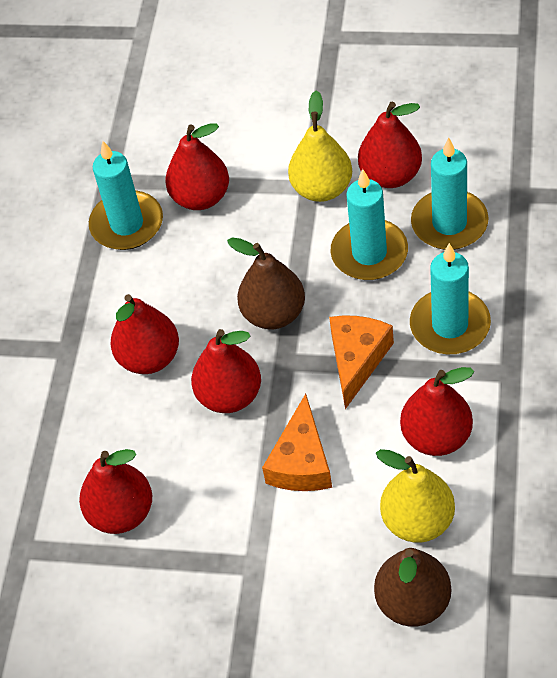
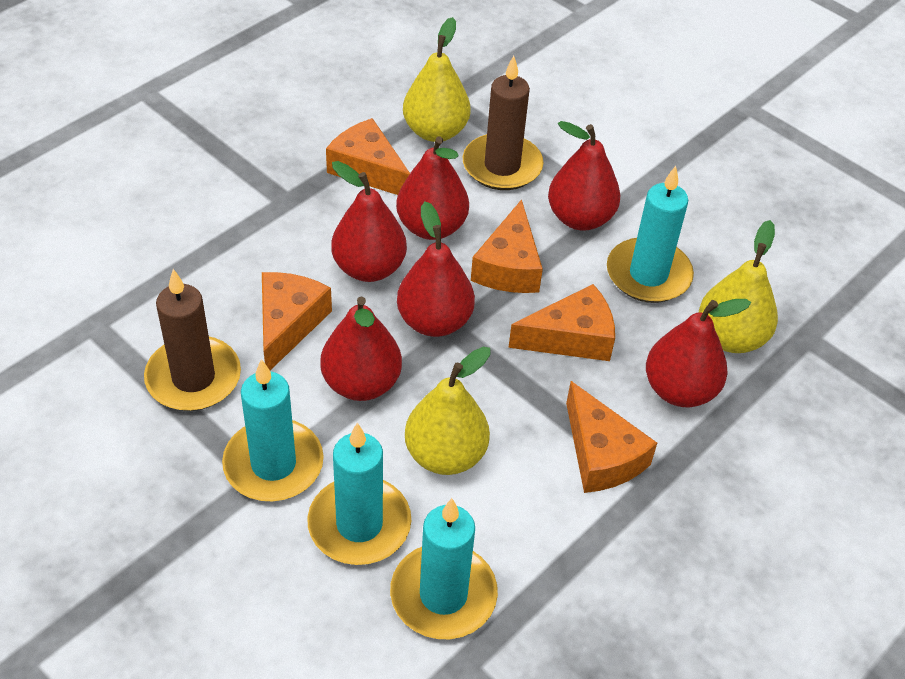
brown candle: none = 0 -> [144,269,241,411] [463,56,543,190] = 2
brown pear: [227,238,305,329] [374,548,451,627] = 2 -> none = 0
orange cheese: [262,394,332,491] [329,316,394,409] = 2 -> [262,272,332,370] [326,118,410,195] [471,199,543,293] [508,284,615,361] [566,381,657,493] = 5
yellow pear: [288,90,352,202] [376,449,455,543] = 2 -> [403,17,471,142] [405,347,490,475] [699,220,778,353] = 3

